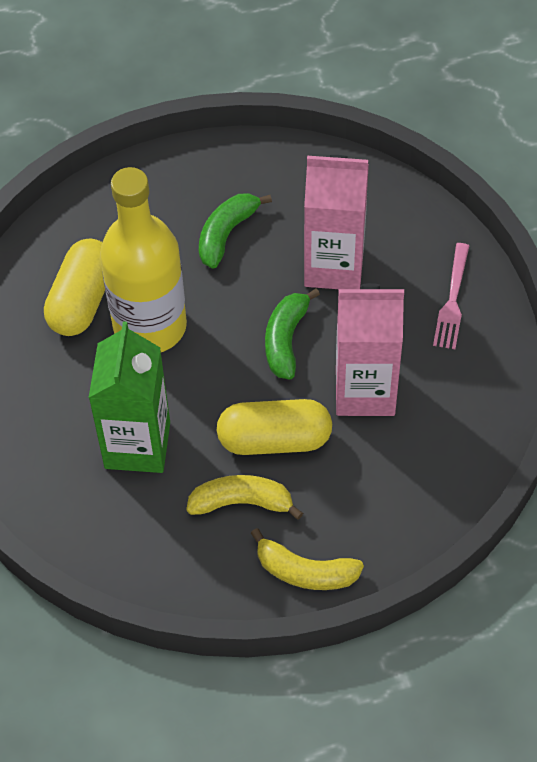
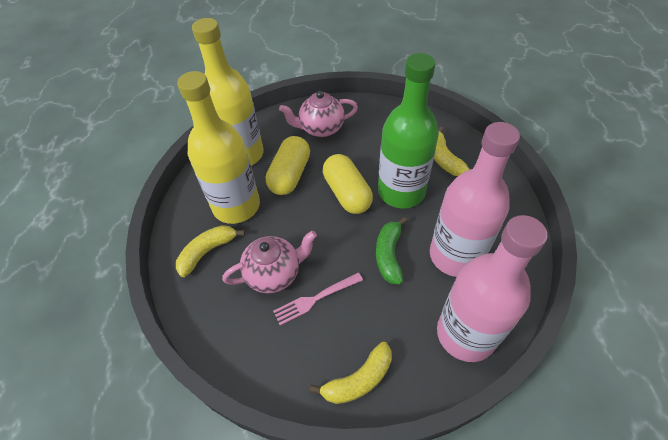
green banana: [199,193,272,269] [265,288,320,379] = 2 -> [376,217,407,285] = 1
green bottle: none = 0 -> [378,53,439,209] = 1
green carton: [89,321,170,473] = 1 -> none = 0
pink bottle: none = 0 -> [430,122,520,277] [437,215,548,362] = 2
pink carton: [304,155,369,289] [336,283,404,416] = 2 -> none = 0
pink teapot: none = 0 -> [222,231,317,293] [279,91,358,137] = 2
yellow banana: [186,475,303,520] [251,528,364,590] = 2 -> [176,225,245,277] [310,342,392,404] [434,126,470,176] = 3
yellow bottle: [100,167,187,352] = 1 -> [177,71,260,224] [192,18,264,166] = 2

